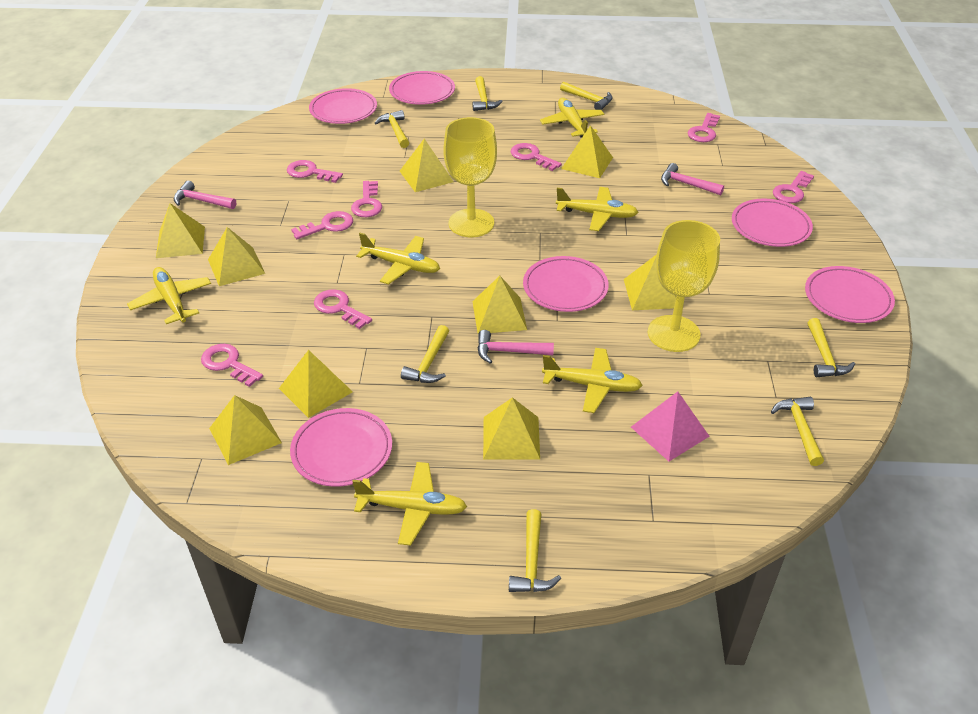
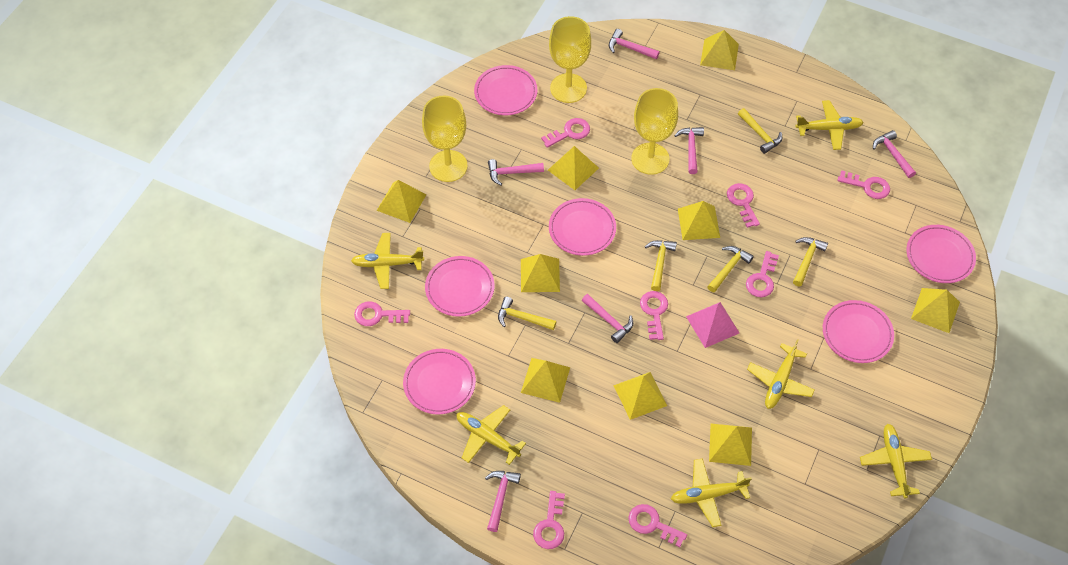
pink hammer: [174,181,236,209] [478,330,554,364] [661,163,724,195] = 3 -> [485,471,521,532] [488,159,544,185] [582,294,633,343] [609,29,660,59] [674,127,704,174] [873,130,916,178] = 6
yellow goblet: [443,117,497,237] [648,220,720,352] = 2 -> [422,95,468,182] [549,16,591,103] [631,88,678,175] = 3
yellow hammer: [375,110,409,148] [401,325,449,383] [472,76,503,111] [509,509,561,592] [560,82,613,110] [771,397,824,466] [807,318,855,377] = 7 -> [498,297,557,330] [645,240,677,291] [707,246,754,292] [738,108,782,154] [793,237,828,286] = 5

